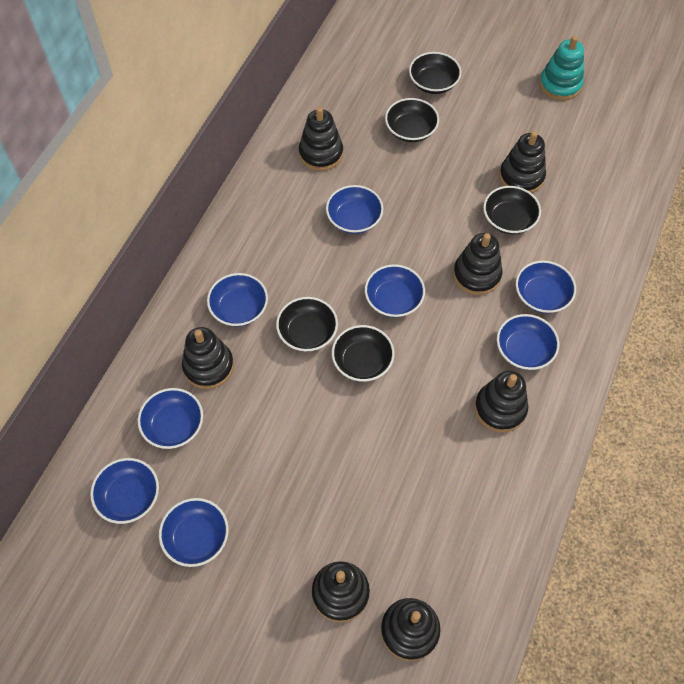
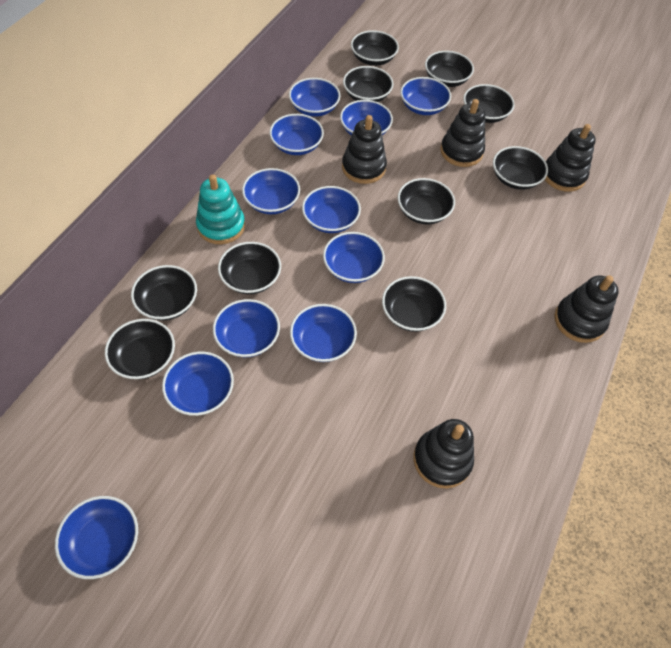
black bowl: [276,297,338,352] [332,325,394,382] [385,98,439,142] [409,52,461,94] [483,186,541,234] = 5 -> [105,319,175,379] [131,265,197,320] [218,242,281,294] [343,66,394,102] [351,30,399,66] [382,276,446,332] [398,178,455,225] [425,51,474,87] [463,84,515,123] [493,146,548,190] = 10
black stacking toy: [182,327,234,389] [299,107,343,171] [312,561,370,622] [381,598,440,661] [453,233,503,295] [475,371,528,433] [499,131,546,193] = 7 -> [342,115,387,184] [414,419,474,488] [440,99,485,167] [545,124,596,192] [554,275,619,343] = 5
blue bowl: [90,458,159,524] [138,388,203,449] [159,498,229,567] [207,273,268,327] [326,185,384,234] [365,264,425,318] [497,314,559,370] [516,260,576,313] = 8 -> [55,496,138,579] [162,352,234,416] [213,299,280,357] [242,168,300,214] [270,114,324,155] [289,78,340,117] [290,304,357,362] [302,186,361,233] [323,232,385,283] [340,100,393,136] [400,77,451,115] = 11

